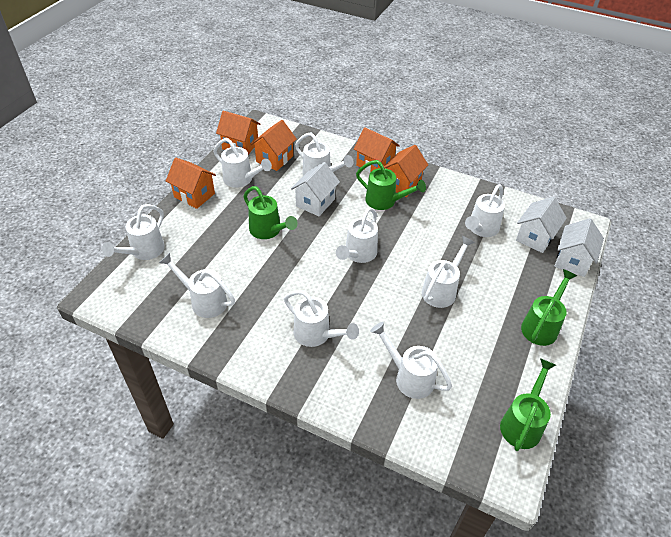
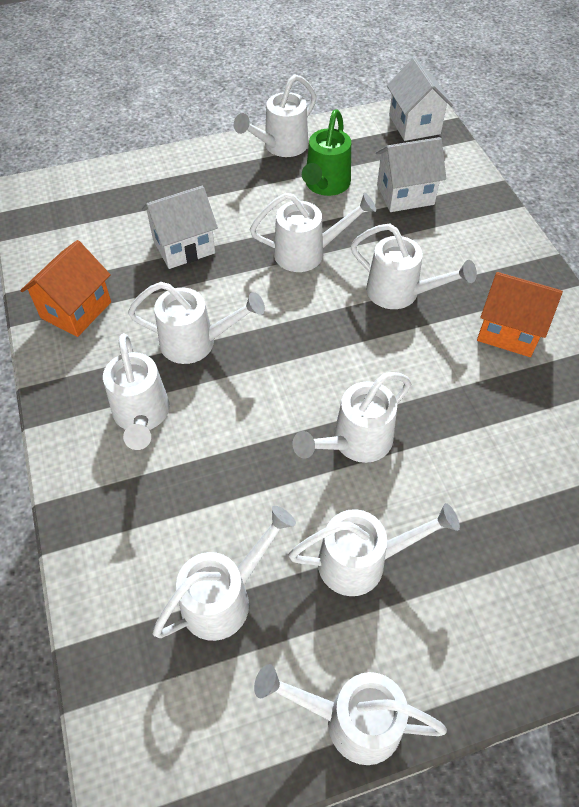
green watering can: [243,186,298,239] [356,160,426,210] [500,358,556,451] [521,269,577,346] = 4 -> [302,109,351,196] = 1
orange house: [166,157,216,209] [216,111,260,154] [250,120,297,171] [354,127,400,173] [384,145,428,197] = 5 -> [20,240,111,337] [477,272,563,357] = 2

